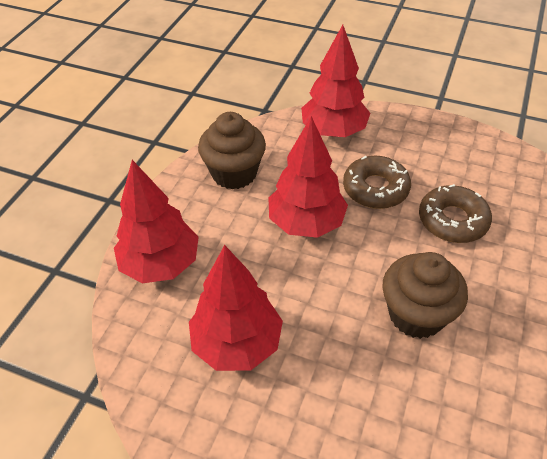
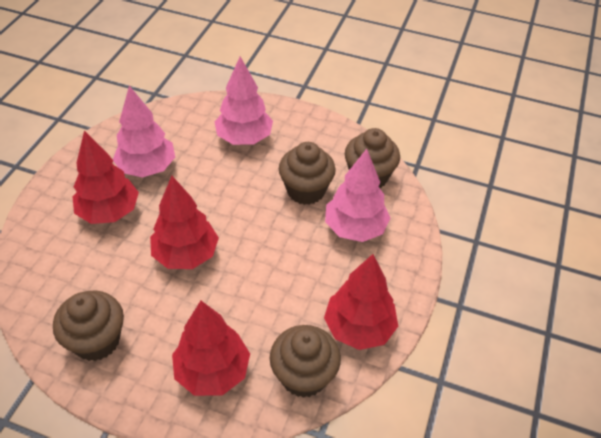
brown cupcake: [198,112,266,190] [382,252,468,339] = 2 -> [53,291,124,361] [270,325,341,398] [279,142,336,205] [345,128,400,188] = 4
brown donut: [343,156,411,209] [419,184,492,243] = 2 -> none = 0
pink tree: none = 0 -> [113,86,175,178] [215,57,273,145] [325,149,390,242] = 3

